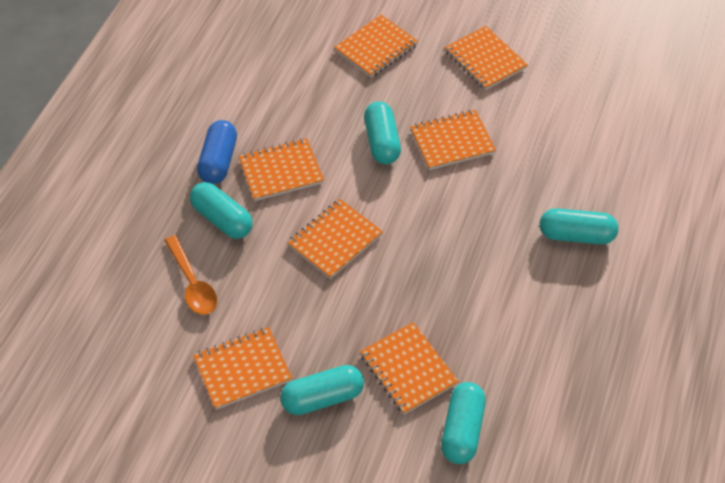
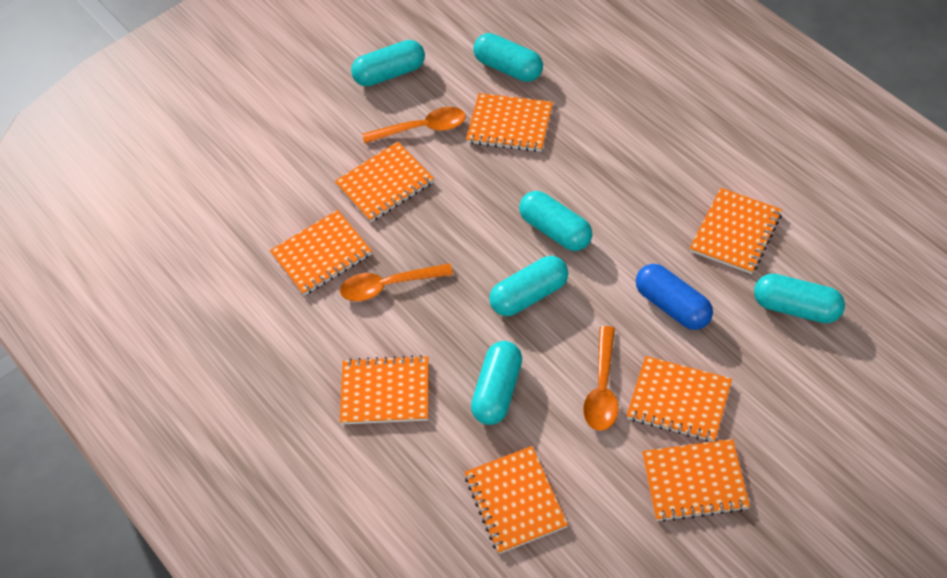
orange notebook: [193,327,292,410] [239,138,324,201] [287,199,383,279] [334,15,418,78] [360,322,459,415] [410,110,496,170] [444,26,528,90] = 7 -> [270,210,372,296] [335,142,434,222] [340,355,429,424] [465,446,568,554] [466,93,553,152] [626,356,732,442] [642,439,750,522] [690,188,782,274] = 8
orange spoon: [164,235,217,315] = 1 -> [340,263,453,301] [362,107,466,144] [583,326,619,431] = 3
turquoise capsule: [190,182,253,239] [280,365,364,415] [364,102,401,164] [441,382,486,464] [540,208,619,244] = 5 -> [351,40,425,86] [471,341,522,425] [473,33,543,82] [489,256,568,316] [519,191,592,251] [754,273,845,323] = 6

